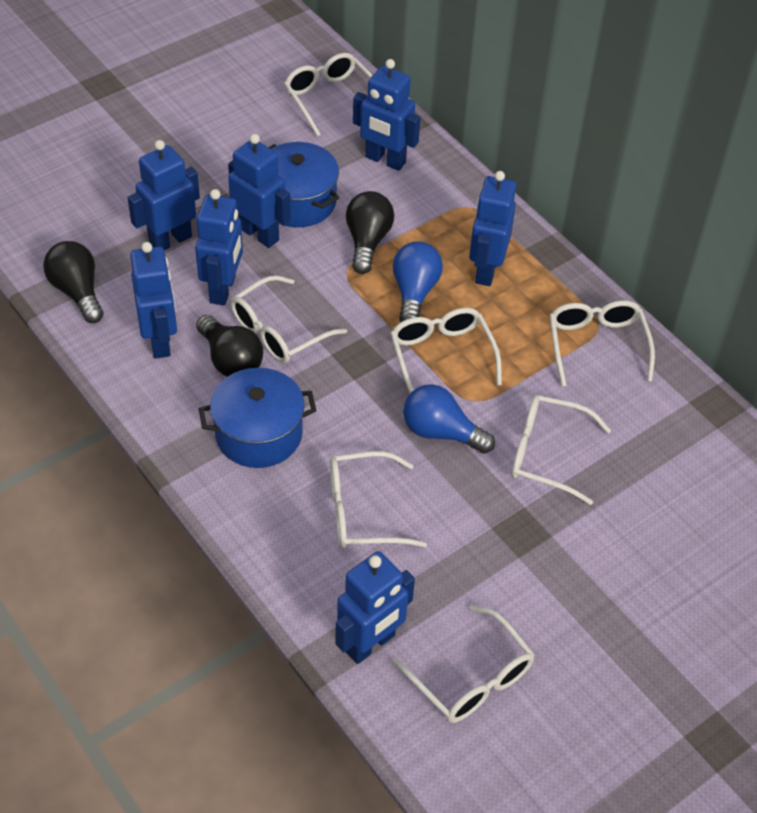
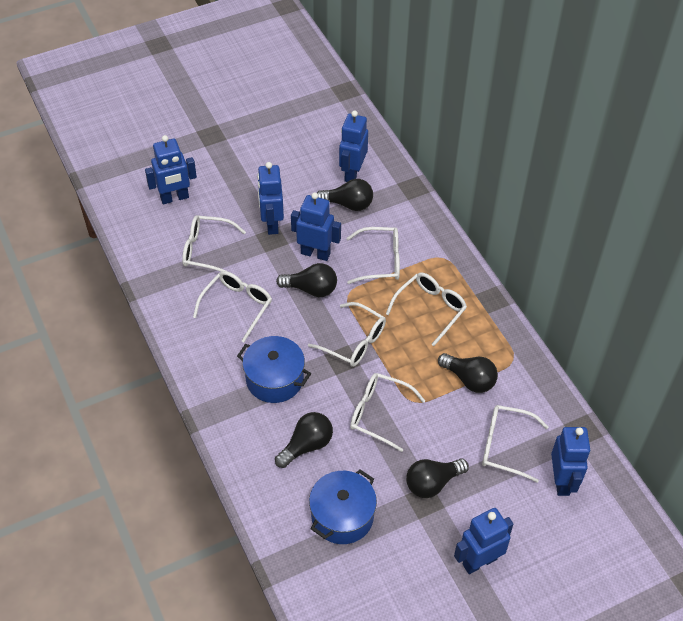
black light bulb: [43,241,104,323] [196,315,263,377] [346,191,394,274] = 3 -> [275,412,333,468] [276,263,337,297] [317,179,373,211] [406,459,469,498] [438,353,498,393] = 5
blue light bulb: [393,241,443,322] [403,384,495,454] = 2 -> none = 0
blue robot: [127,140,200,250] [130,242,177,359] [195,189,243,306] [228,134,291,248] [335,551,415,664] [353,59,420,171] [469,171,516,286] = 7 -> [145,135,197,204] [257,162,284,235] [291,192,341,261] [339,110,368,182] [454,508,513,574] [551,427,590,496] = 6

